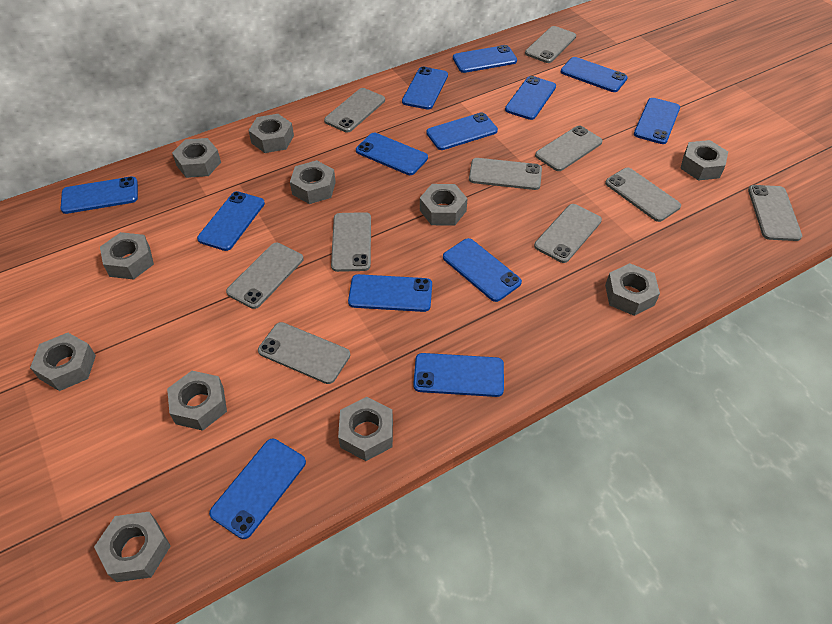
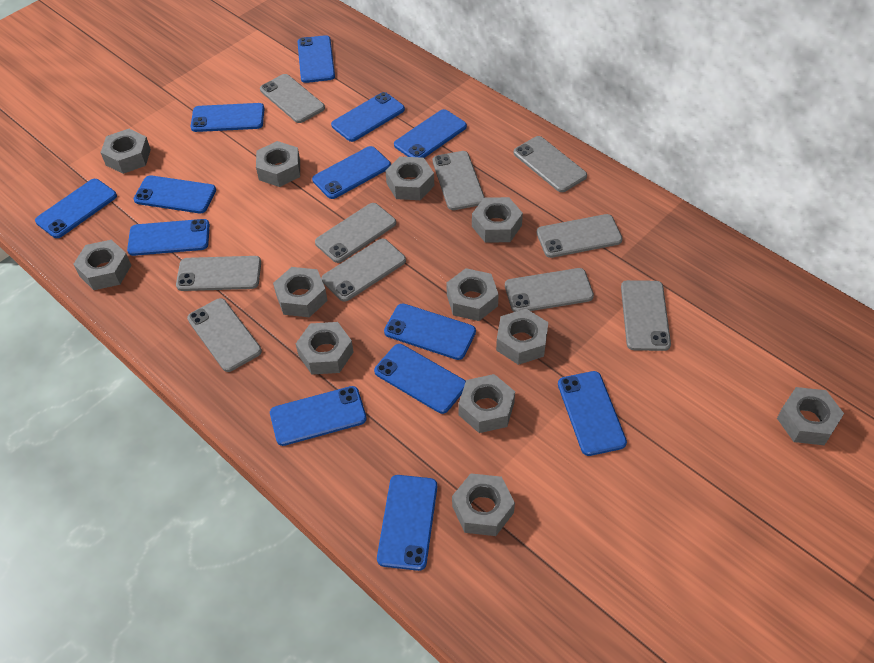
grey nut: [30,333,96,391] [94,512,171,582] [100,232,154,280] [167,371,227,431] [172,138,221,178] [248,114,294,153] [290,160,336,204] [338,397,393,461] [420,184,468,226] [605,263,660,316] [680,140,728,181] = 11 -> [73,240,131,290] [100,129,151,174] [256,141,300,187] [273,267,328,317] [296,322,353,375] [385,156,434,200] [446,268,499,321] [452,473,515,536] [458,374,515,433] [472,197,523,243] [496,309,548,365] [777,387,844,445] = 12

